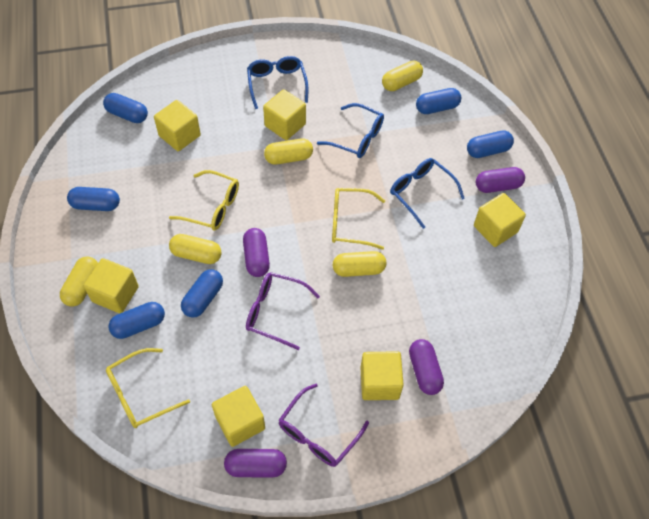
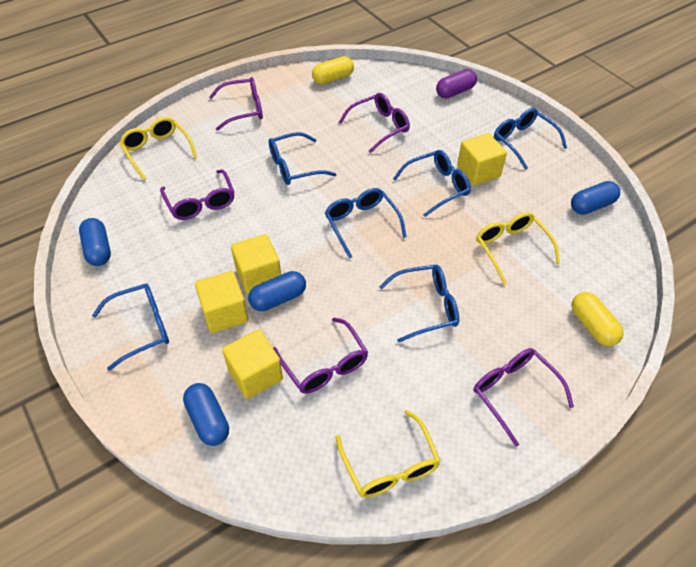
blue capsule: [67,187,120,211] [103,93,148,123] [108,302,165,339] [181,269,223,318] [416,88,461,114] [467,130,514,158] = 6 -> [79,218,111,266] [183,383,229,446] [248,271,306,311] [571,181,620,215] = 4
blue glasses: [247,56,308,109] [317,103,384,158] [390,158,465,229] = 3 -> [92,283,169,371] [269,132,336,185] [325,188,407,259] [379,265,459,343] [393,150,471,217] [494,108,567,170] = 6
purple capsule: [224,449,287,477] [243,228,270,277] [409,339,444,395] [476,167,525,193] = 4 -> [436,69,477,99] = 1
purple glasses: [246,272,320,350] [278,384,369,467] = 2 -> [160,169,235,220] [209,77,263,131] [273,318,368,394] [339,93,410,153] [474,348,574,447] = 5
yellow capsule: [60,256,98,307] [169,234,222,264] [264,138,313,165] [333,251,386,277] [382,61,423,91] = 5 -> [312,56,354,84] [571,292,624,346] = 2
yellow cube: [84,258,139,313] [154,100,201,151] [212,386,265,447] [263,89,306,140] [360,351,404,400] [474,193,526,247] = 6 -> [195,271,248,333] [222,330,283,399] [231,234,281,294] [457,133,507,185] = 4

